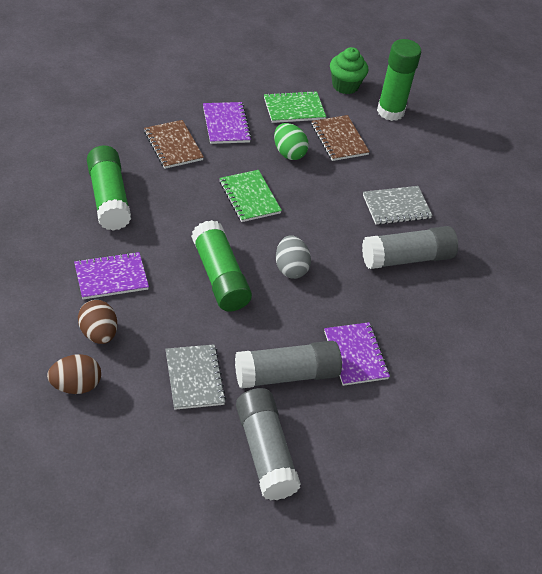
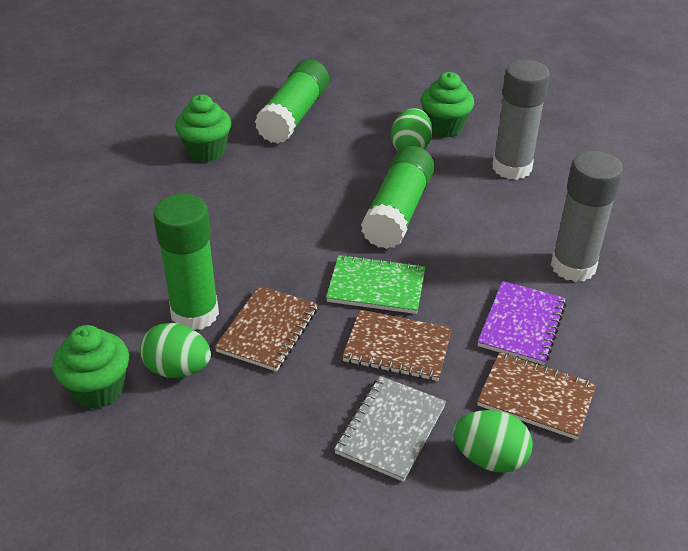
brown egg: [47,354,101,394] [78,300,117,344] = 2 -> none = 0
brown notebook: [144,120,204,169] [312,115,370,161] = 2 -> [215,286,318,372] [342,310,452,381] [477,352,597,440] = 3
green cupcake: [330,47,368,94] = 1 -> [52,325,129,409] [175,94,231,162] [421,72,474,138] = 3
green egg: [274,123,309,160] = 1 -> [140,323,211,378] [391,108,433,151] [453,410,533,473] = 3
green notebook: [219,170,282,222] [264,91,326,123] = 2 -> [326,255,426,314] = 1
grey egg: [276,235,311,279] = 1 -> none = 0
grey glue stick: [235,341,342,389] [236,388,301,500] [362,226,458,269] = 3 -> [492,60,550,180] [551,151,623,282] = 2
grey notebook: [165,344,226,410] [363,186,433,225] = 2 -> [334,376,446,482] = 1
purple notebook: [74,252,149,299] [203,102,252,144] [324,322,390,386] = 3 -> [478,281,567,365] = 1

